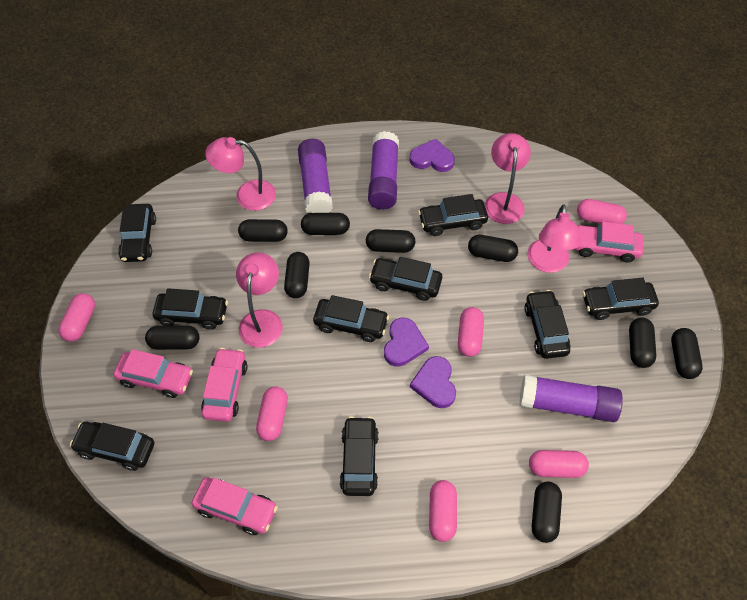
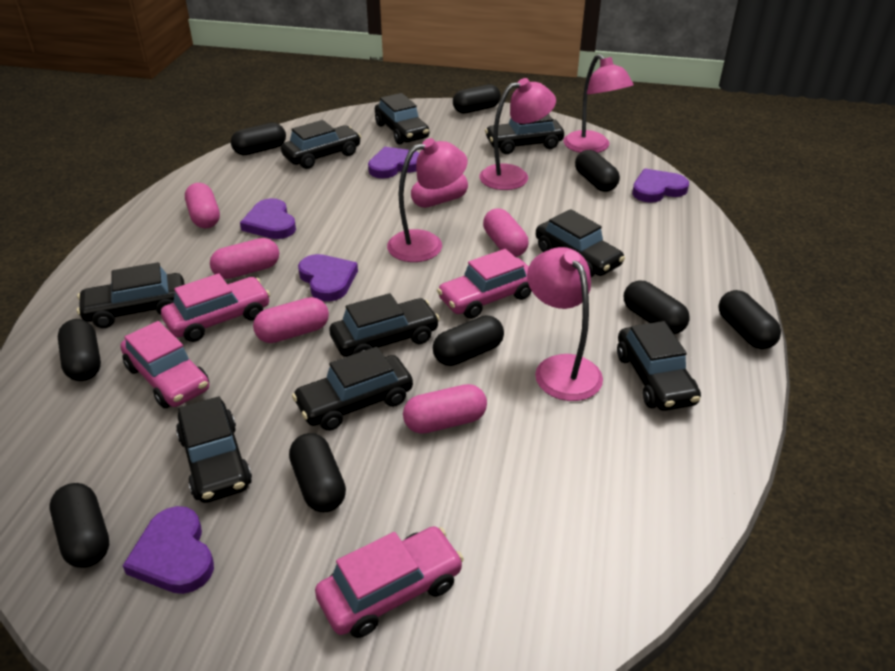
purple glue stick: [298,139,333,213] [368,131,399,209] [520,374,623,422] = 3 -> none = 0
purple heart: [384,318,429,367] [410,139,455,172] [410,356,456,408] = 3 -> [123,506,214,594] [240,198,296,239] [298,254,358,302] [368,147,419,178] [632,168,689,203] = 5

